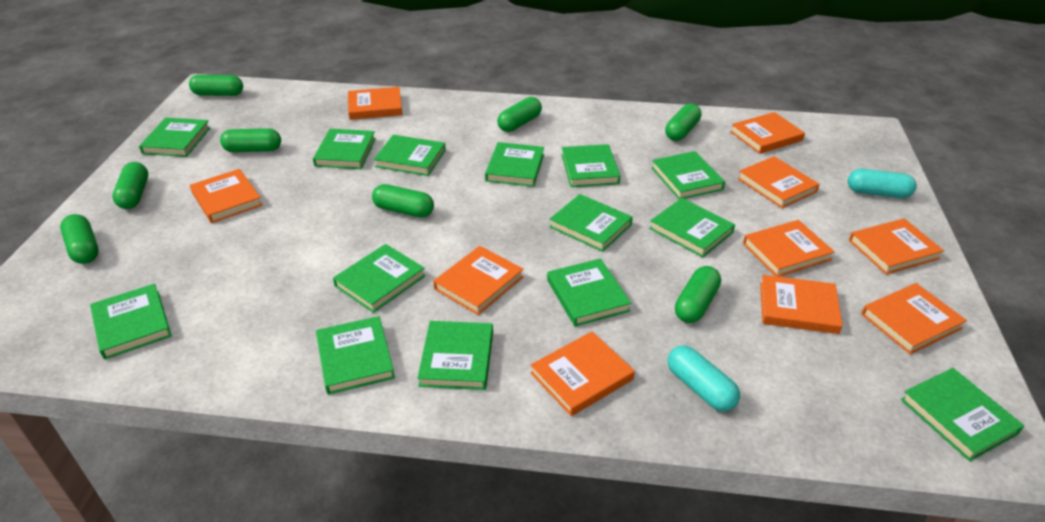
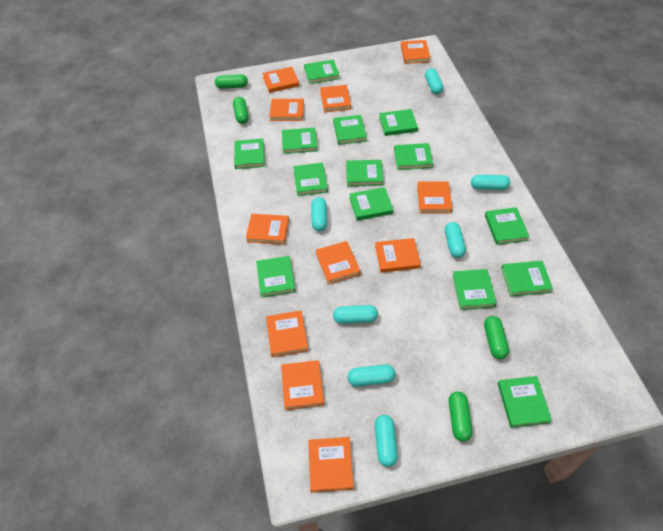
green capsule: [60,214,99,264] [112,162,148,209] [189,75,243,96] [220,128,281,152] [372,184,434,218] [497,97,542,132] [665,103,701,141] [675,266,721,323] = 8 -> [215,74,248,89] [233,97,249,124] [449,391,473,442] [484,316,509,359] = 4
orange book: [190,169,263,223] [348,87,403,120] [433,246,524,315] [531,332,635,416] [730,112,805,154] [738,156,820,208] [743,220,835,277] [760,275,843,334] [849,218,944,275] [861,283,967,354] = 10 -> [246,214,289,245] [262,67,299,93] [266,310,308,357] [269,99,304,121] [281,360,324,410] [308,437,354,492] [316,241,361,284] [320,85,351,112] [375,238,421,273] [401,40,430,64] [417,181,452,213] = 11
turquoise capsule: [668,345,740,411] [848,169,917,198] = 2 -> [311,197,327,231] [333,305,378,324] [347,364,396,387] [375,415,398,467] [425,68,444,94] [445,222,466,258] [471,175,510,190] = 7

